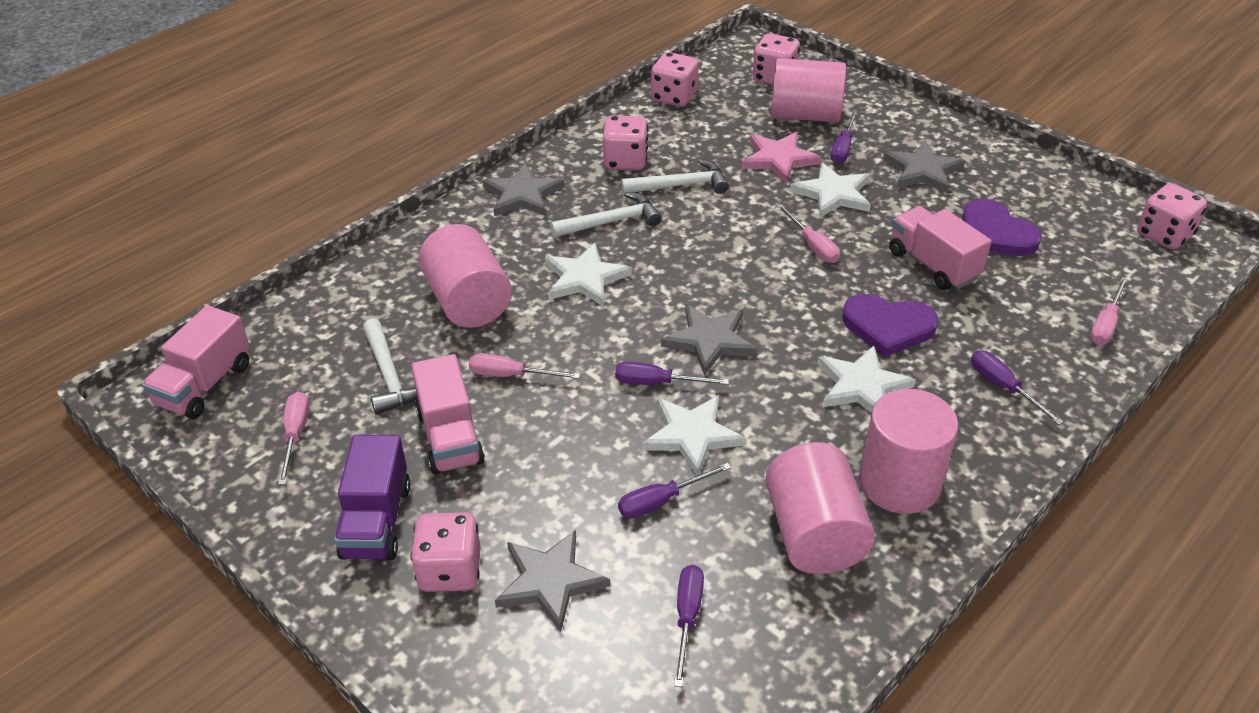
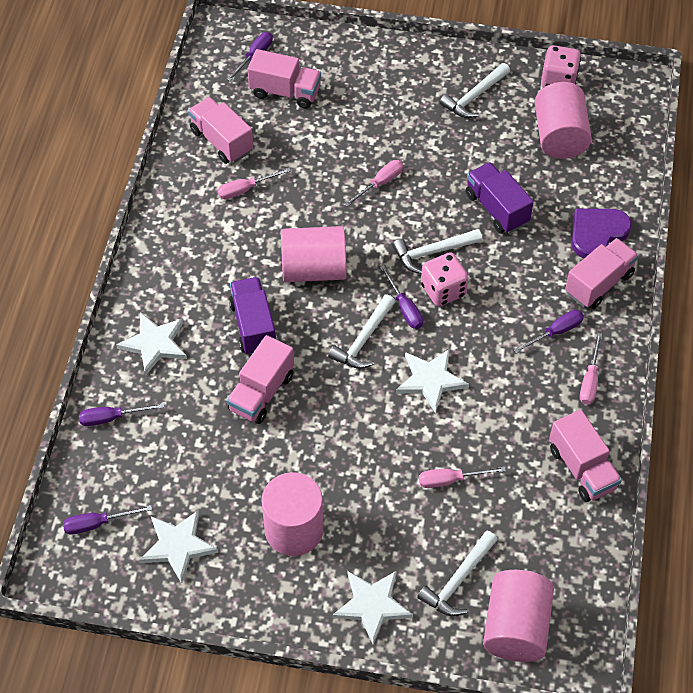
grey star: [482,163,564,216] [495,530,610,632] [661,304,757,376] [883,141,965,193] = 4 -> none = 0
pink dice: [410,512,481,592] [603,115,648,170] [651,52,699,107] [752,33,800,85] [1137,183,1207,249] = 5 -> [421,252,469,307] [541,45,581,88] = 2
pink star: [742,132,822,184] = 1 -> none = 0
pink truck: [142,305,250,419] [411,354,485,475] [889,206,992,290] = 3 -> [188,97,253,164] [227,335,294,424] [247,49,321,109] [549,410,622,502] [565,238,639,309] = 5
purple heart: [842,294,938,357] [962,199,1042,256] = 2 -> [572,209,632,258] = 1
purple truck: [334,435,411,560] = 1 -> [229,277,277,355] [466,162,534,233] = 2
white hammer: [363,318,418,415] [550,192,662,237] [621,159,729,194] = 3 -> [328,295,395,369] [392,229,482,274] [417,531,498,616] [440,63,510,118] = 4

